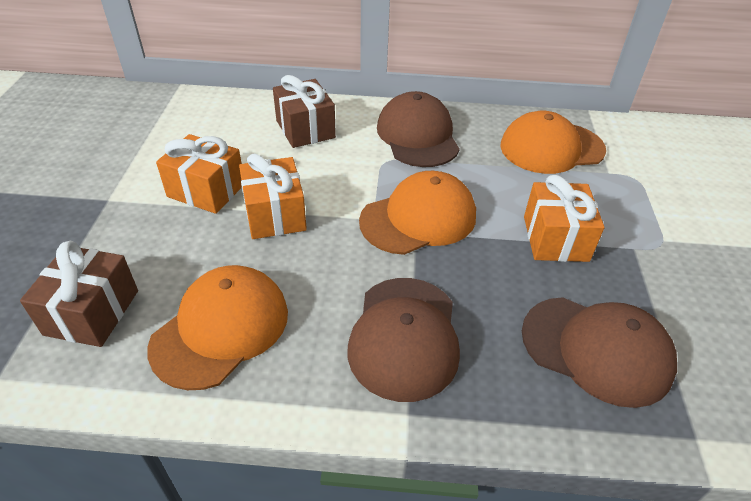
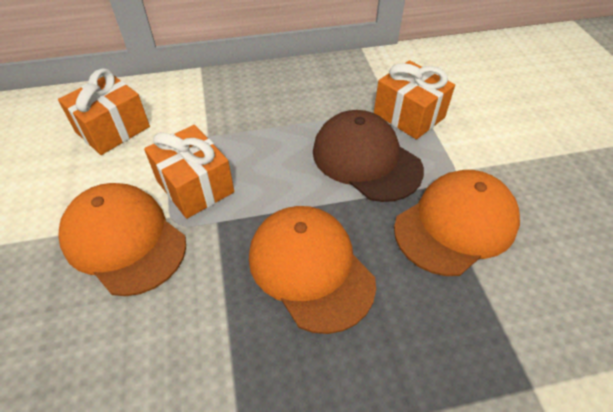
brown cap: [347,278,460,402] [377,91,460,167] [522,297,677,408] = 3 -> [313,110,424,202] = 1
brown gift: [20,241,138,347] [273,75,336,148] = 2 -> none = 0

